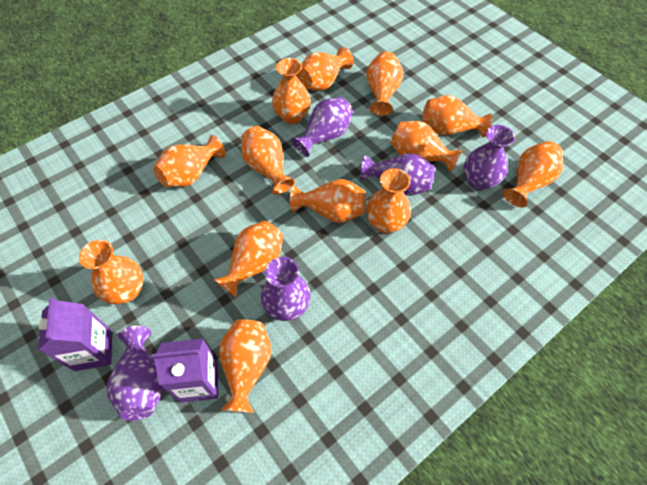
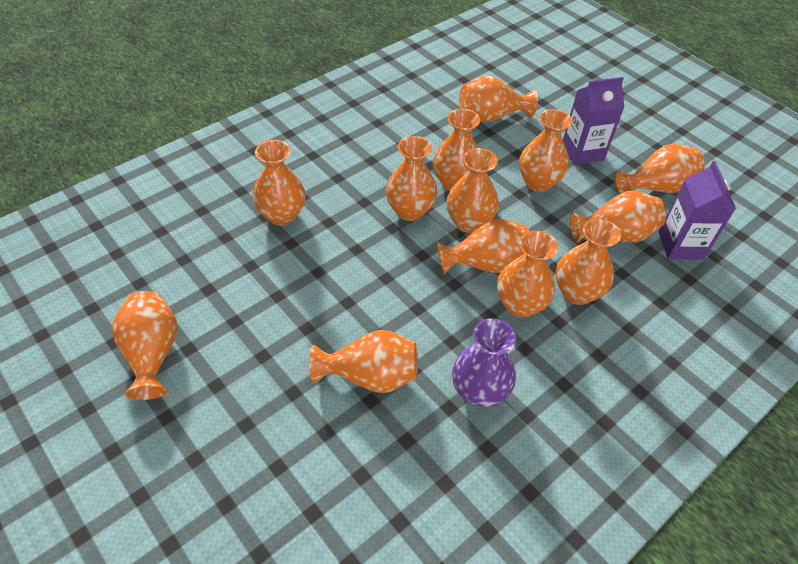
purple vase: [106,326,164,421] [261,257,310,321] [291,97,353,157] [361,153,435,196] [464,125,515,191] = 5 -> [452,318,516,407] = 1

